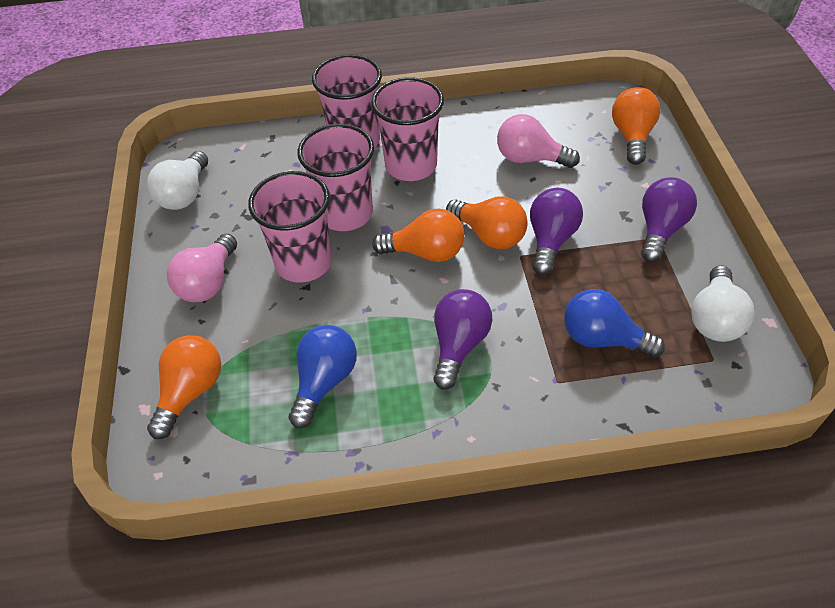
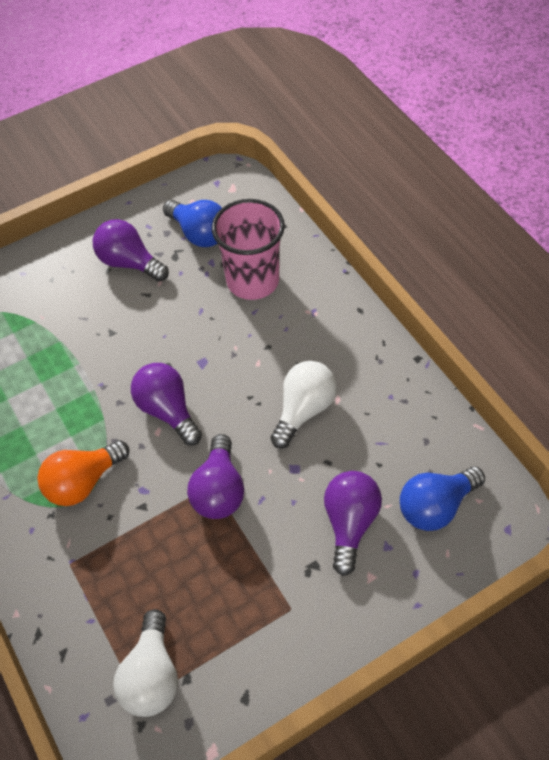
orange light bulb: [147,335,221,439] [372,209,465,262] [446,196,528,249] [612,87,660,165] = 4 -> [37,440,129,506] = 1
pink cup: [248,171,332,283] [297,124,374,231] [312,54,382,148] [371,77,444,181] = 4 -> [212,199,285,300] = 1
pink light bulb: [167,234,237,302] [497,114,580,168] = 2 -> none = 0
purple light bulb: [433,289,492,390] [530,188,583,275] [641,177,697,263] = 3 -> [93,219,169,282] [131,363,202,445] [187,434,244,519] [324,471,382,576] = 4

